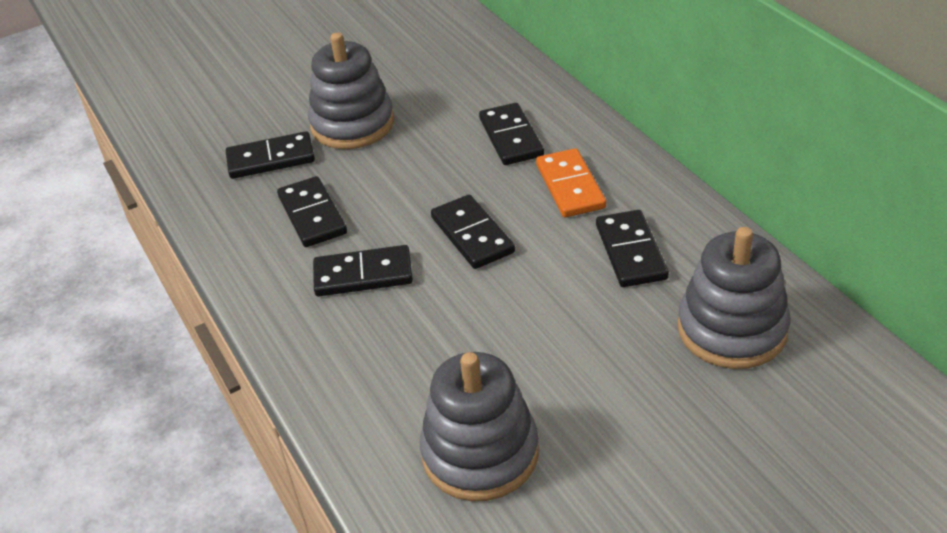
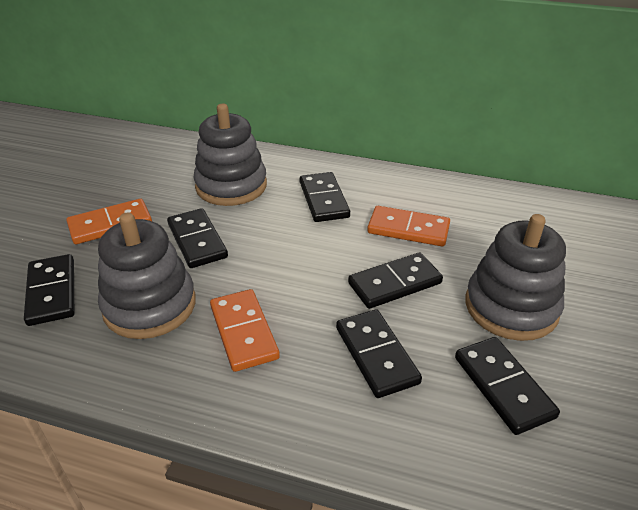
orange domino: [536,148,606,218] = 1 -> [66,199,152,244] [210,289,280,372] [367,206,450,247] = 3

